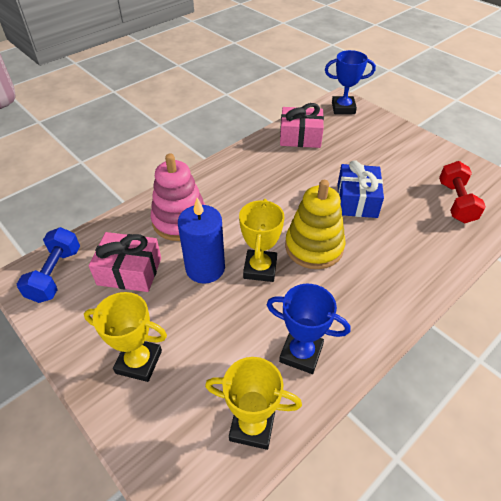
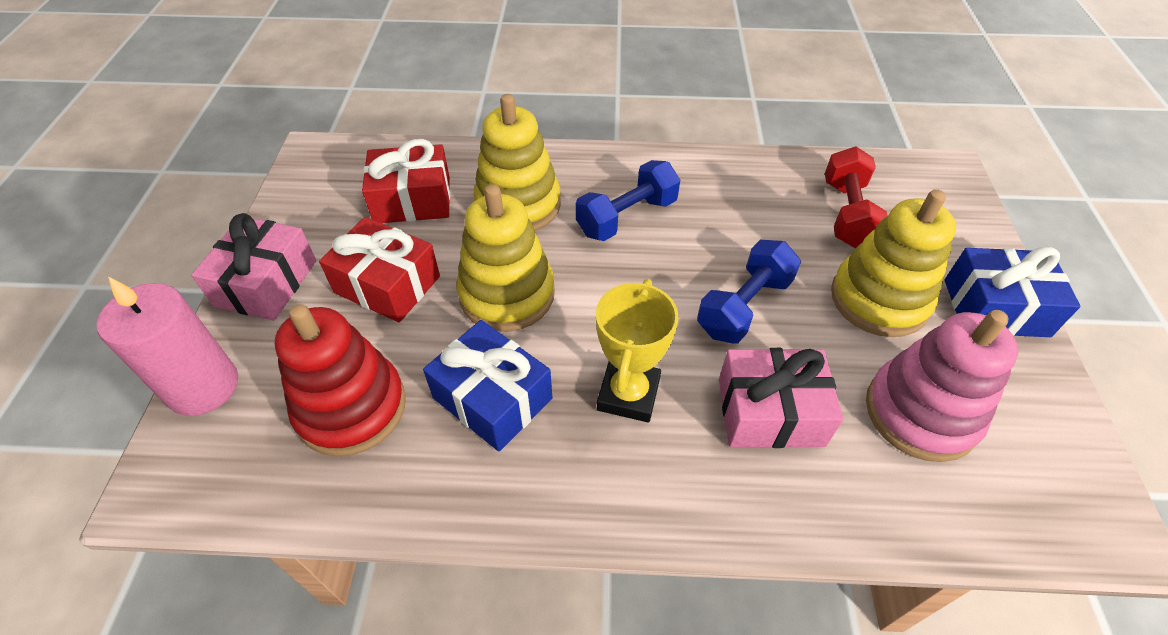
blue candle: [178,198,225,284] = 1 -> none = 0
blue dumbbell: [17,227,80,303] = 1 -> [576,160,680,241] [697,240,801,343] = 2
blue gift: [338,160,384,218] = 1 -> [423,320,552,451] [945,246,1081,337] = 2
blue trophy: [266,284,350,374] [325,50,376,114] = 2 -> none = 0
pink candle: none = 0 -> [97,276,238,416] = 1
red gift: none = 0 -> [319,217,440,322] [362,139,450,223] = 2
red stacking toy: none = 0 -> [275,304,406,456] = 1
yellow stacking toy: [285,180,346,269] = 1 -> [457,184,555,332] [473,94,561,231] [831,189,956,337] = 3
yellow trophy: [84,292,167,382] [205,357,302,450] [239,199,284,282] = 3 -> [596,279,679,422] = 1

